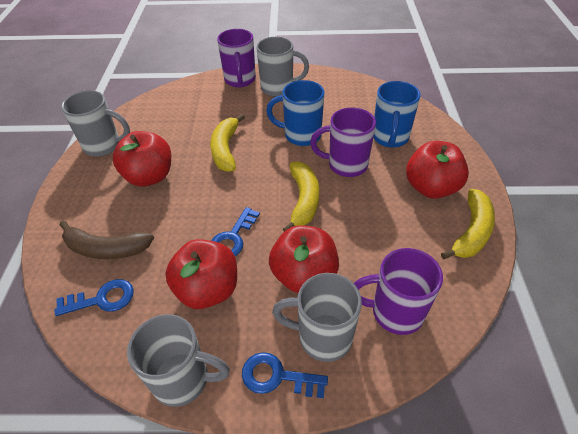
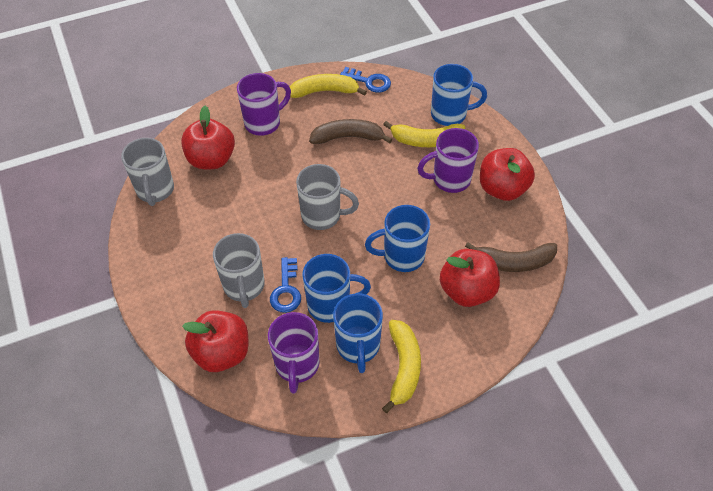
blue key: [55,279,134,316] [211,207,260,256] [242,352,328,398] = 3 -> [270,257,301,313] [340,67,391,93] = 2
blue mug: [266,80,324,146] [373,81,421,148] = 2 -> [302,254,371,323] [333,293,383,373] [365,205,430,272] [431,64,487,126] = 4
brown banana: [60,220,154,259] = 1 -> [309,119,393,144] [465,242,557,272] = 2
grey mug: [61,90,130,157] [127,314,230,407] [256,37,309,97] [272,273,362,362] = 4 -> [121,138,174,206] [213,233,265,308] [296,164,359,230] = 3

